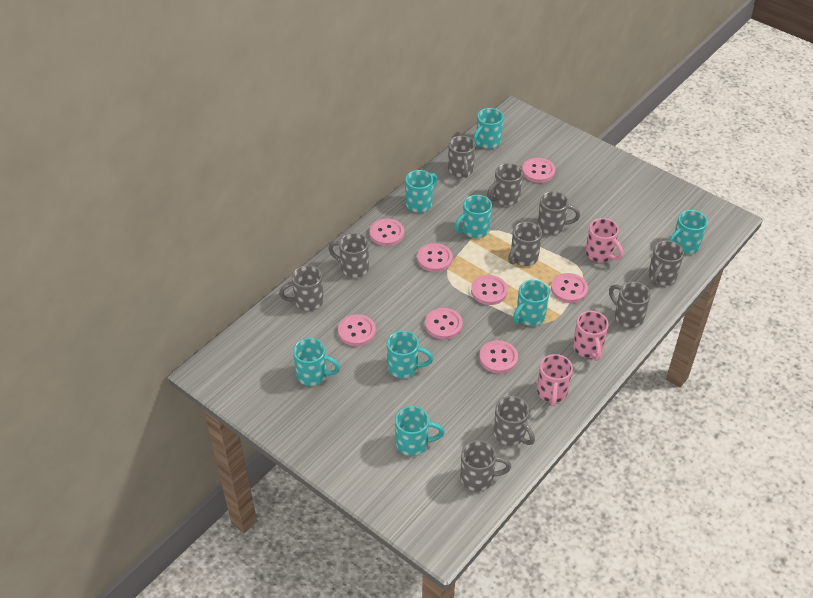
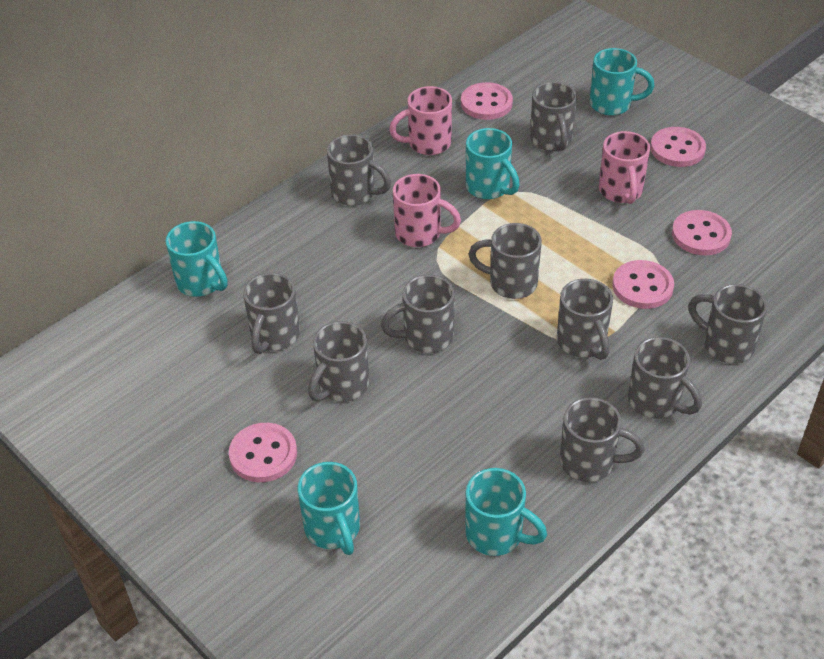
pink button: [338,314,376,346] [370,219,404,246] [417,243,453,272] [425,308,463,339] [471,275,508,305] [479,340,518,374] [522,158,555,183] [551,273,588,303] = 8 -> [229,423,297,482] [461,82,513,120] [612,260,674,309] [650,127,706,167] [672,210,732,255] = 5
turquoise mug: [293,338,340,386] [387,331,433,378] [395,406,445,456] [405,170,438,213] [454,195,492,238] [473,108,504,149] [513,280,550,326] [668,210,708,254] = 8 -> [166,221,228,297] [297,462,360,555] [465,468,547,556] [466,128,520,199] [590,48,655,116] = 5

